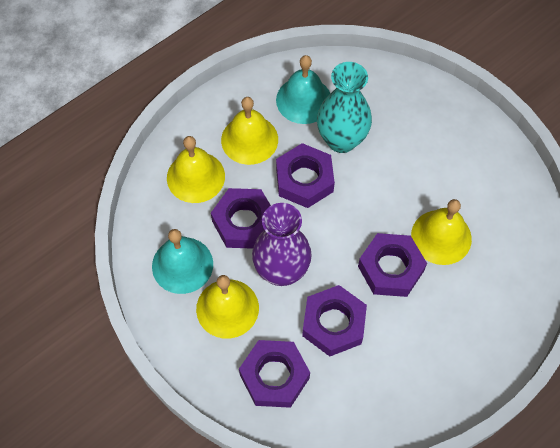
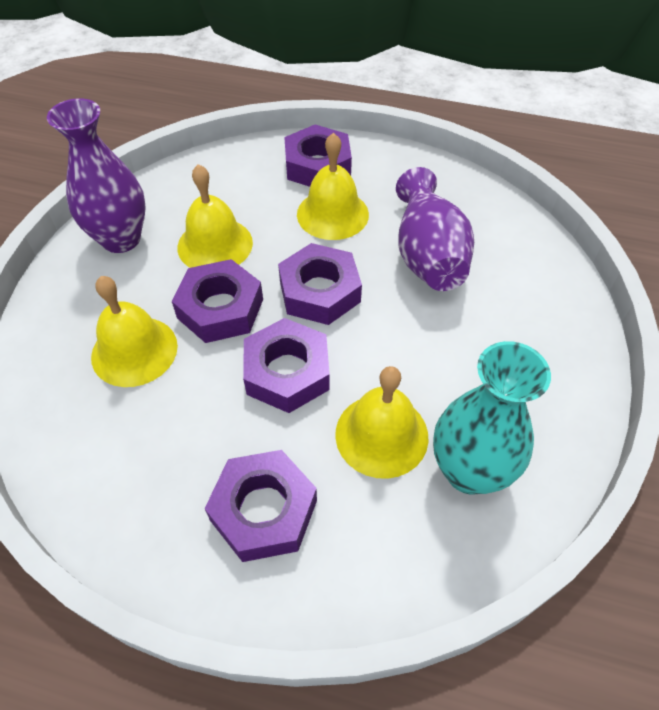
purple vase: [252,203,312,286] = 1 -> [47,98,146,253] [396,167,474,291] = 2
turquoise bell: [152,229,213,294] [276,55,330,124] = 2 -> none = 0

